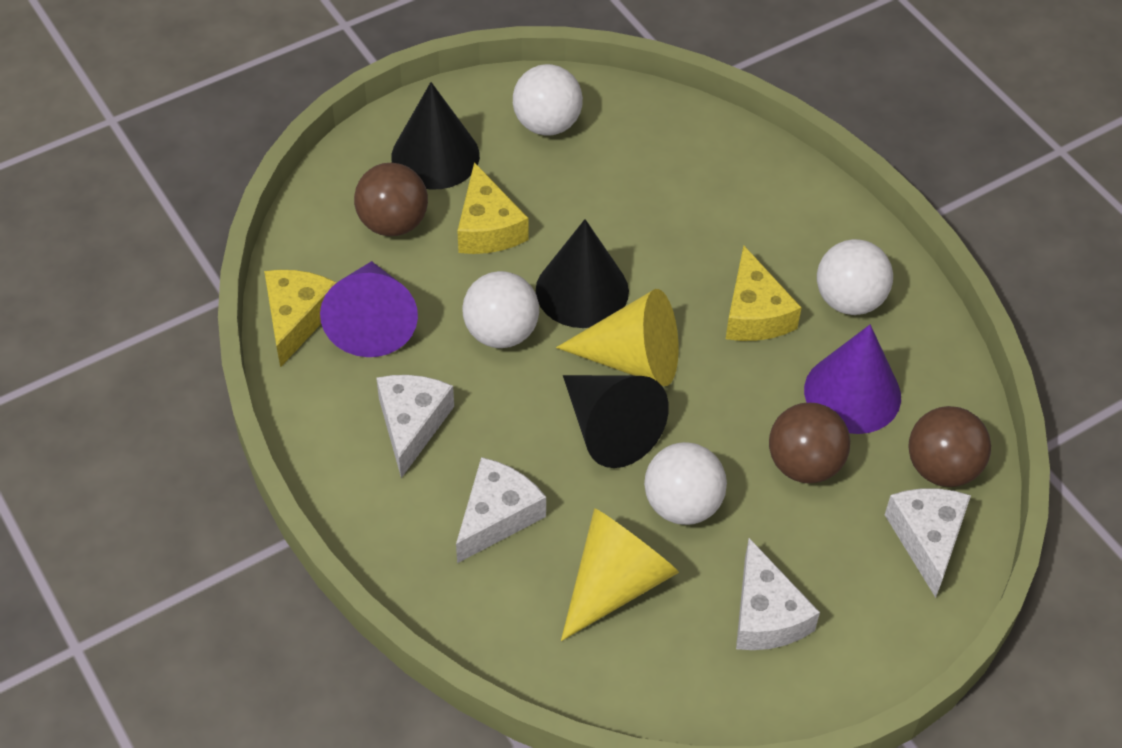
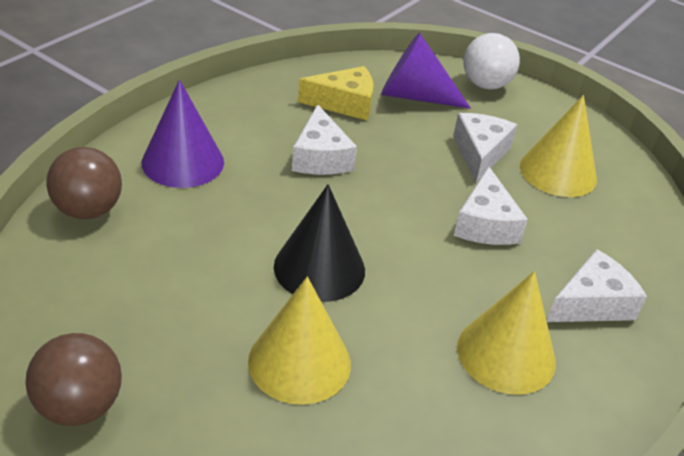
black cone: [391,82,480,189] [536,219,629,328] [563,375,669,468] = 3 -> [274,184,365,302] = 1
brown ball: [354,163,428,236] [769,403,850,483] [908,406,991,487] = 3 -> [25,333,122,426] [46,147,122,219] = 2
white ball: [462,271,539,348] [513,64,583,136] [644,442,727,525] [817,239,893,315] = 4 -> [463,33,520,90] = 1
yellow cheese: [264,270,337,368] [457,162,529,254] [726,246,802,341] = 3 -> [298,66,374,120] = 1
yellow cone: [556,289,679,386] [561,508,679,641] = 2 -> [248,276,351,405] [457,271,556,395] [520,95,597,197] = 3

